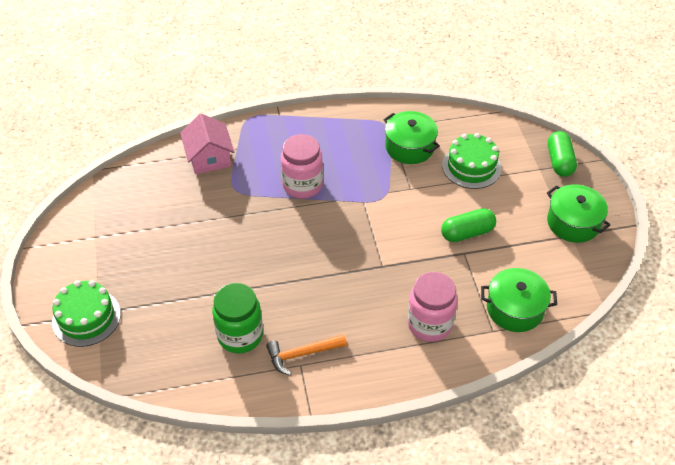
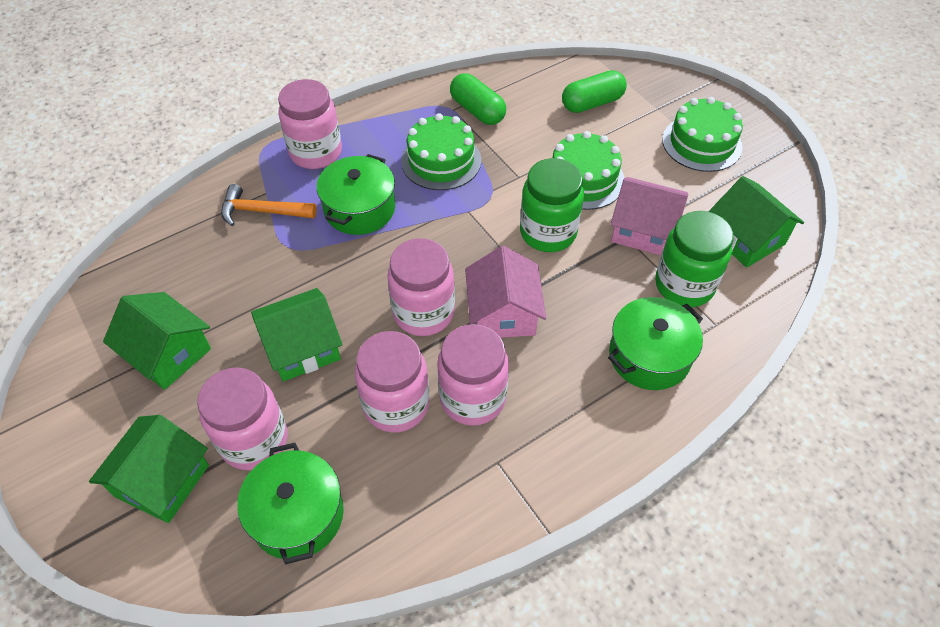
green cake: [52,280,121,347] [442,133,502,189] = 2 -> [401,113,481,190] [553,131,624,210] [662,97,743,172] = 3
green house: none = 0 -> [89,415,209,523] [103,292,211,390] [251,288,343,382] [709,176,804,268] = 4
green jar: [212,283,263,353] = 1 -> [520,158,584,252] [655,211,734,307] = 2
pink house: [180,113,234,174] = 1 -> [465,246,546,338] [610,177,688,255] = 2
pink jar: [281,134,323,199] [407,272,458,342] = 2 -> [197,367,288,470] [278,79,342,169] [355,331,429,433] [387,238,455,336] [437,324,509,426] = 5

